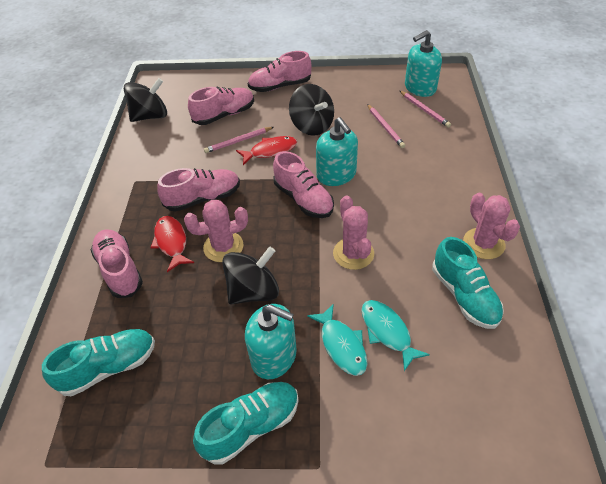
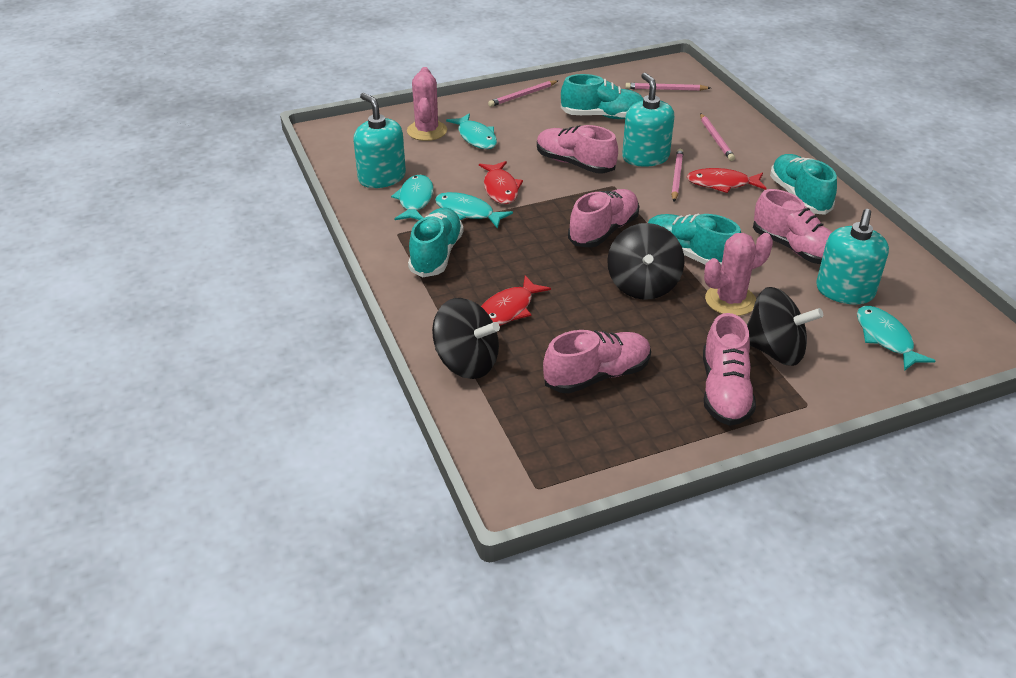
pink cactus: [184,200,248,262] [333,195,374,270] [463,193,520,259] = 3 -> [407,67,447,141] [704,233,773,316] = 2
pink pencil: [204,127,274,153] [367,104,405,148] [400,91,451,128] = 3 -> [488,80,558,107] [625,83,710,91] [671,149,683,201] [700,113,735,161] = 4
red fish: [150,216,194,272] [236,136,297,165] = 2 -> [479,161,523,204] [481,275,551,326] [687,168,766,193] = 3
turquoise fish: [307,303,367,376] [361,300,430,371] = 2 -> [391,175,434,220] [435,192,513,229] [446,113,497,149] [857,306,935,371] = 4
turquoise shoe: [42,329,155,396] [193,382,299,465] [432,237,504,329] = 3 -> [408,208,464,277] [561,74,643,119] [648,214,741,265] [770,154,837,215] = 4

